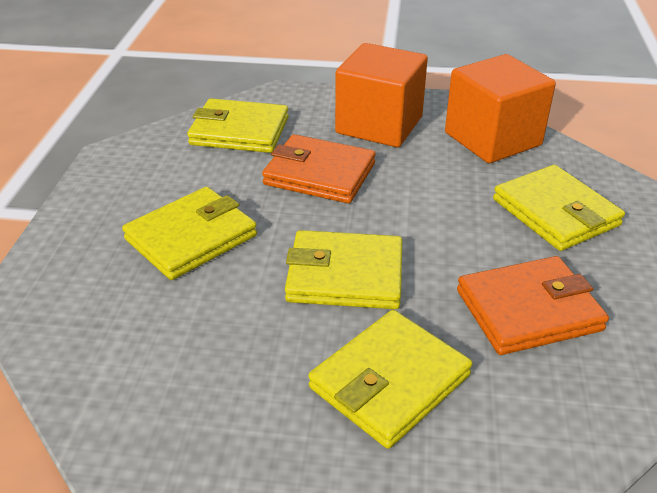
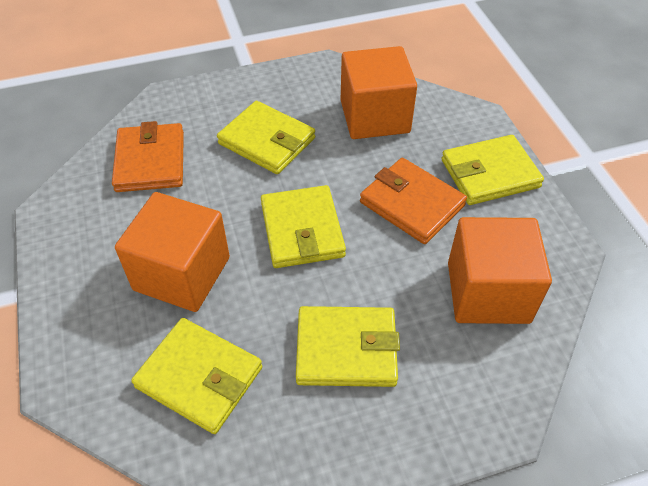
orange cube: [335,43,428,147] [445,54,556,163] = 2 -> [115,192,230,312] [341,46,417,139] [448,217,552,324] = 3

